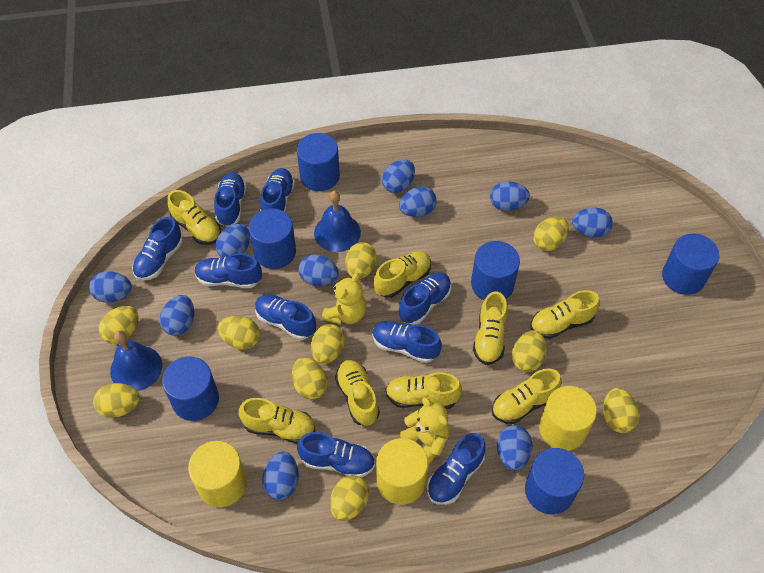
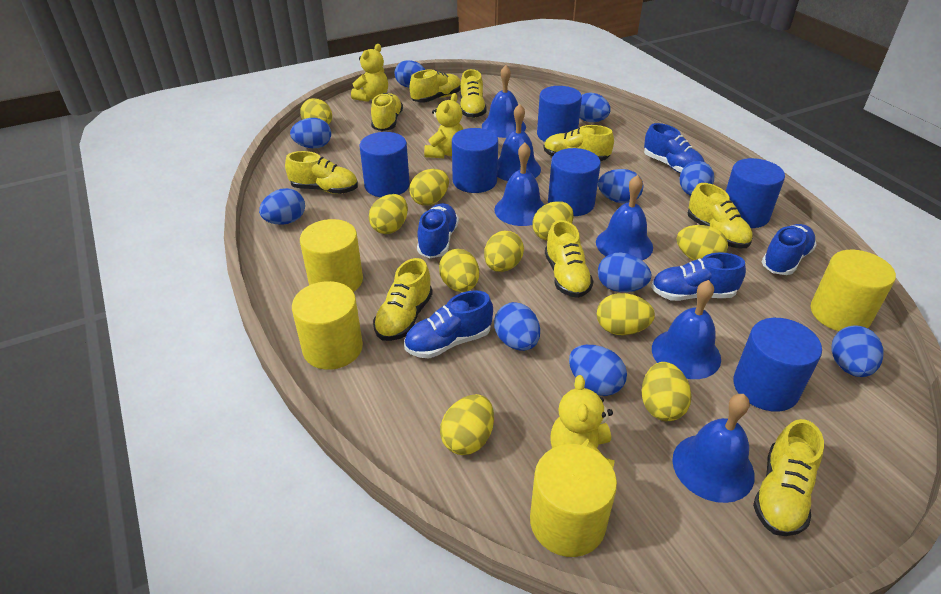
blue bell: [110,330,162,391] [314,191,361,252] = 2 -> [482,65,526,138] [494,143,545,226] [497,104,541,181] [596,175,653,260] [652,280,721,379] [672,394,755,503] = 6
blue shoe: [132,217,183,281] [195,253,262,288] [214,172,247,227] [255,295,316,340] [260,168,295,213] [297,432,375,477] [372,321,442,363] [399,272,451,325] [427,433,486,505] = 9 -> [404,290,493,358] [417,203,459,258] [644,123,705,173] [651,252,746,301] [762,224,817,275] = 5
yellow cylinder: [188,441,247,507] [376,438,428,505] [539,386,597,451] = 3 -> [292,281,363,370] [300,219,363,292] [530,444,617,557] [811,250,896,331] = 4
yellow shoe: [167,190,221,245] [239,398,315,443] [335,360,380,426] [374,251,431,298] [386,372,462,409] [473,291,507,365] [492,369,561,424] [530,290,600,339] = 8 -> [285,151,358,194] [371,93,403,131] [373,258,433,341] [409,69,461,103] [460,69,486,118] [543,125,614,161] [545,220,594,298] [688,183,753,249] [753,419,824,536] = 9
yellow teddy bear: [322,273,366,324] [399,397,450,465] = 2 -> [351,44,388,102] [424,93,463,158] [550,375,615,467] = 3

